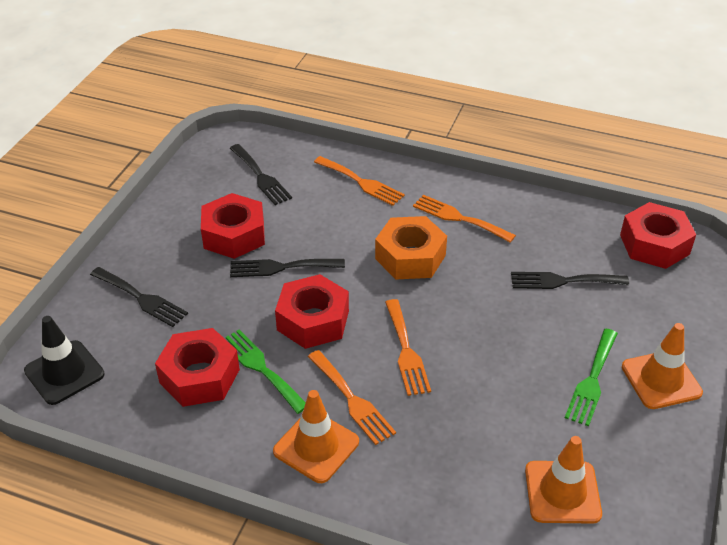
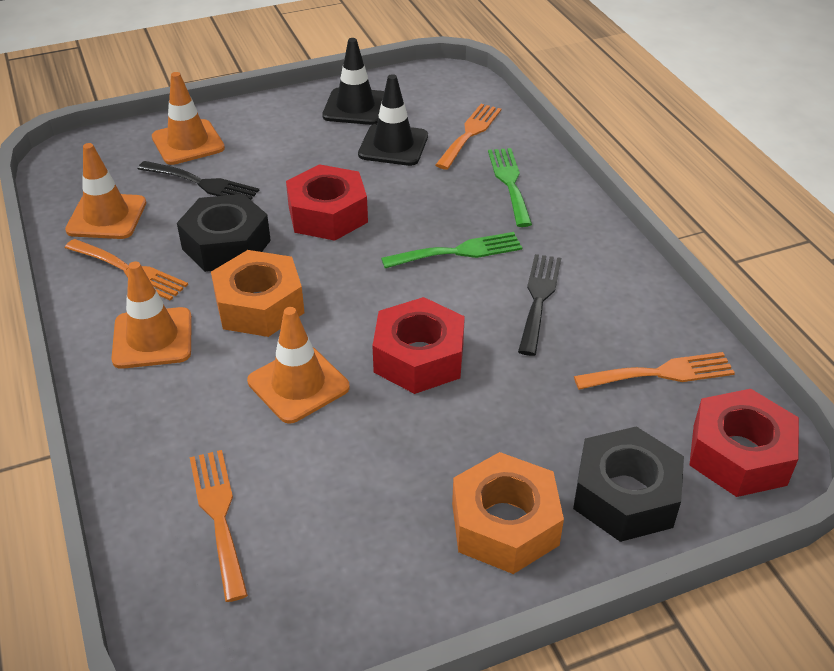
black fork: [90,267,188,327] [230,144,292,205] [230,259,345,277] [511,272,629,289] = 4 -> [138,161,259,200] [518,254,561,356] = 2
black nut: none = 0 -> [177,194,271,272] [573,427,684,542] = 2
black traffic cone: [24,316,105,405] = 1 -> [322,38,384,125] [358,74,428,166] = 2
orange nut: [375,216,447,279] = 1 -> [211,250,304,337] [452,452,564,574] = 2
orange traffic cone: [273,390,359,483] [525,436,602,524] [622,323,703,409] = 3 -> [65,143,146,239] [111,261,192,369] [152,72,225,165] [247,307,350,424] = 4
red nut: [155,328,240,407] [201,193,265,259] [275,274,349,349] [620,202,696,269] = 4 -> [286,164,368,241] [372,297,465,394] [689,389,799,497] = 3

